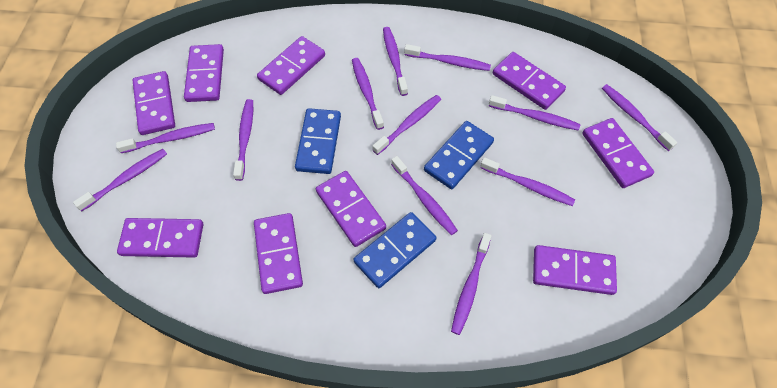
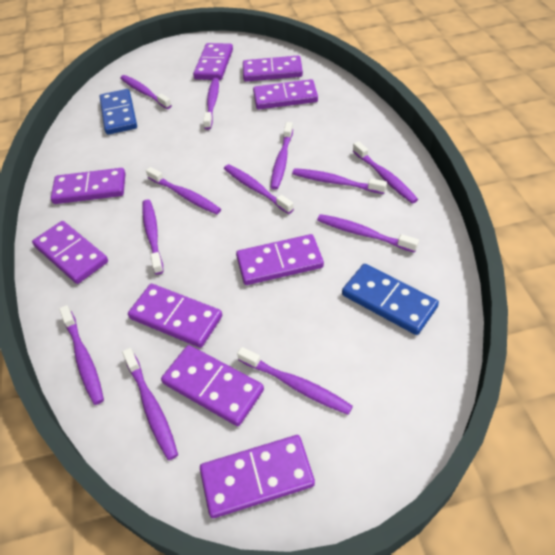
blue domino: [295,108,341,174] [353,212,436,288] [424,121,494,189] = 3 -> [100,89,137,135] [342,264,439,335] = 2

